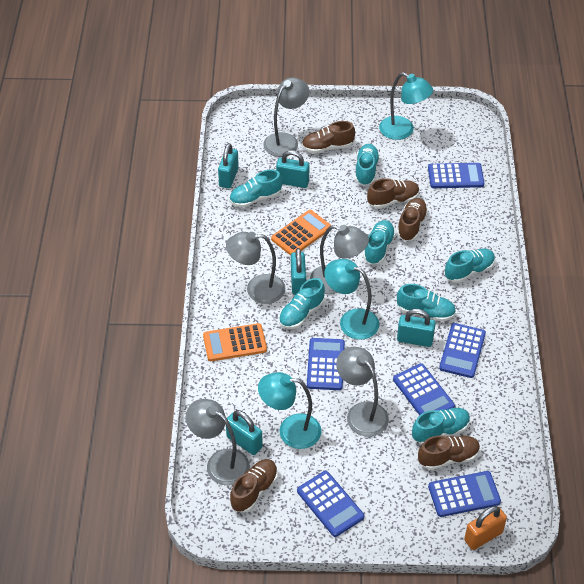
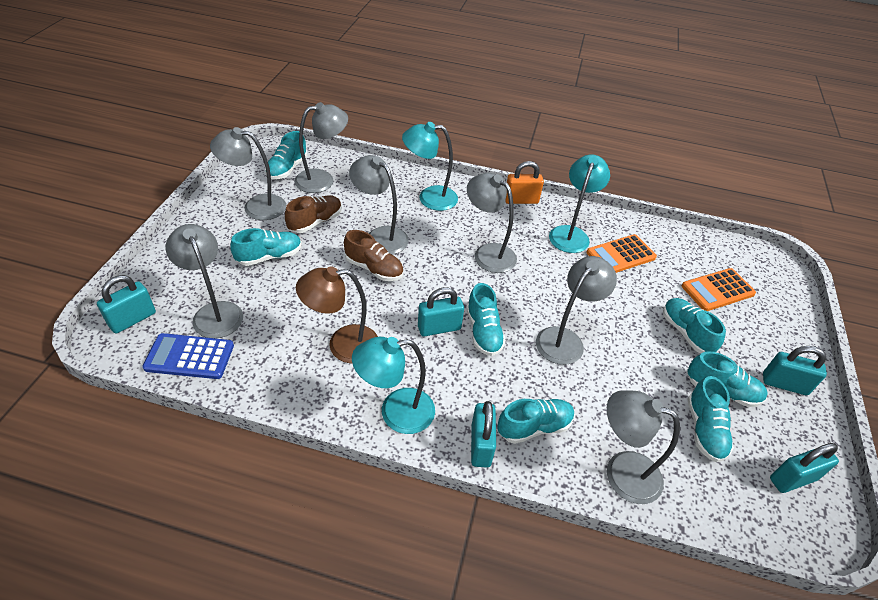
blue calculator: [297,471,364,537] [307,338,345,390] [393,363,455,415] [428,163,484,188] [428,471,501,517] [439,323,486,378] = 6 -> [142,333,234,379] = 1
brown lamp: none = 0 -> [296,266,378,363] = 1
brown shoe: [230,459,278,513] [302,121,355,153] [367,178,419,209] [397,198,428,241] [418,436,480,470] = 5 -> [285,195,342,233] [344,230,403,281] = 2
grey lamp: [186,399,250,486] [226,232,285,304] [263,77,309,157] [310,225,369,294] [336,347,389,437] = 5 -> [166,224,243,338] [210,127,286,220] [294,102,348,193] [349,155,409,254] [467,173,517,273] [536,256,617,365] [607,390,680,504] = 7

